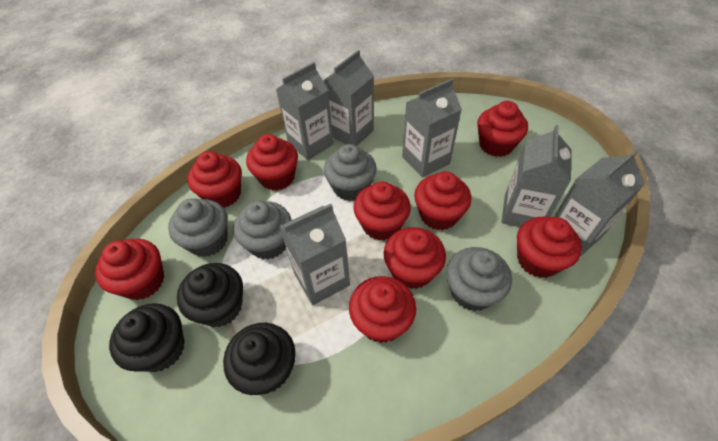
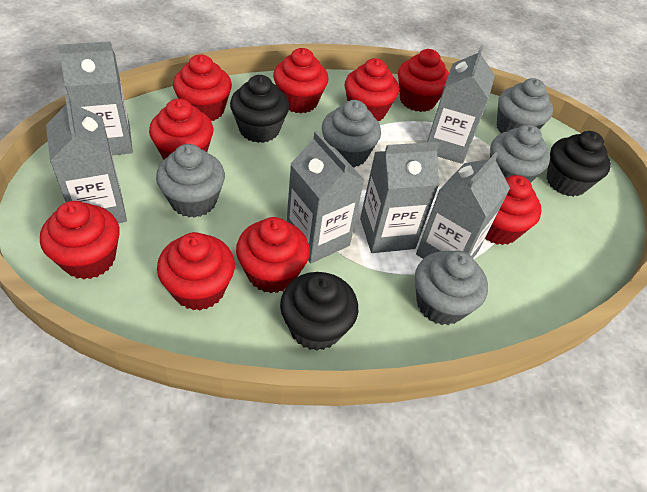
grey cupcake: [168,198,228,257] [233,201,292,260] [324,144,377,201] [446,247,512,311] = 4 -> [156,144,225,218] [322,100,381,168] [415,250,488,325] [490,124,550,183] [497,78,553,133] = 5

